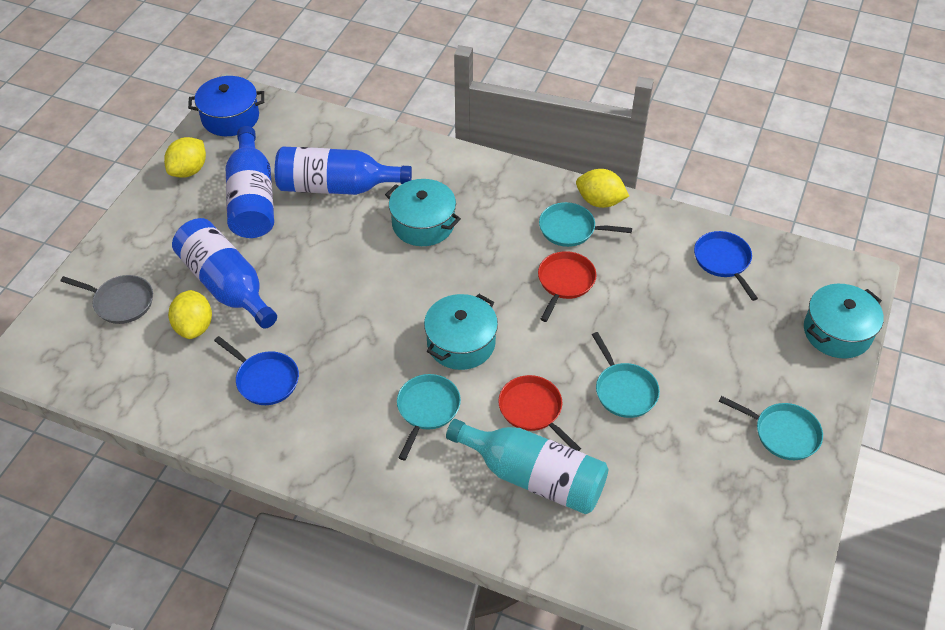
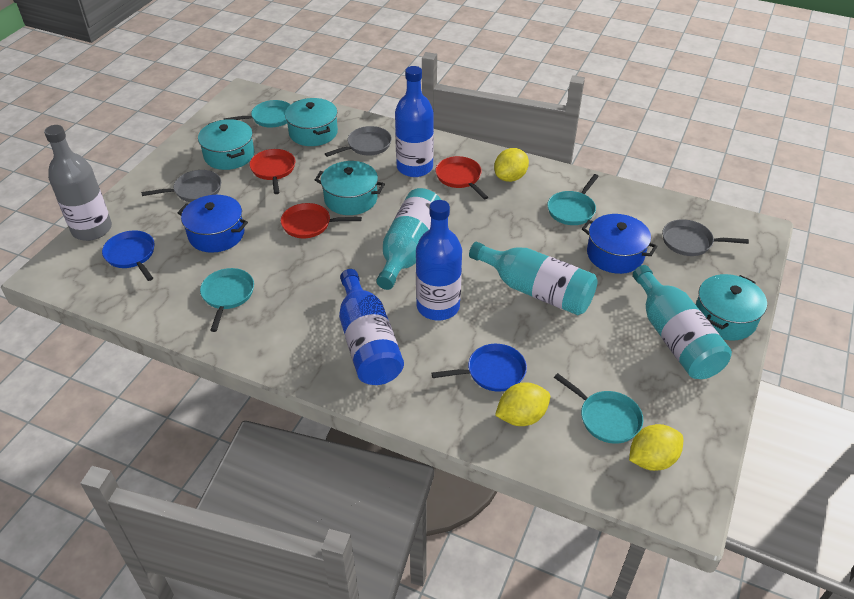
blue pot: [188,76,264,136] = 1 -> [177,195,248,253] [582,214,658,274] = 2
grey bottle: none = 0 -> [44,125,112,241] = 1
grey pan: [60,275,153,324] = 1 -> [141,170,221,202] [325,126,392,157] [662,219,749,256] = 3
red pan: [498,375,581,451] [538,251,596,322] = 2 -> [249,149,295,194] [281,203,362,238] [435,156,488,199] = 3
turquoise bottle: [446,419,608,514] = 1 -> [376,188,441,290] [469,242,598,315] [633,265,732,379] = 3
turquoise pot: [385,179,461,246] [424,294,498,370] [804,284,884,359] = 3 -> [198,119,254,170] [285,98,338,146] [315,161,385,215] [696,274,767,340] = 4

